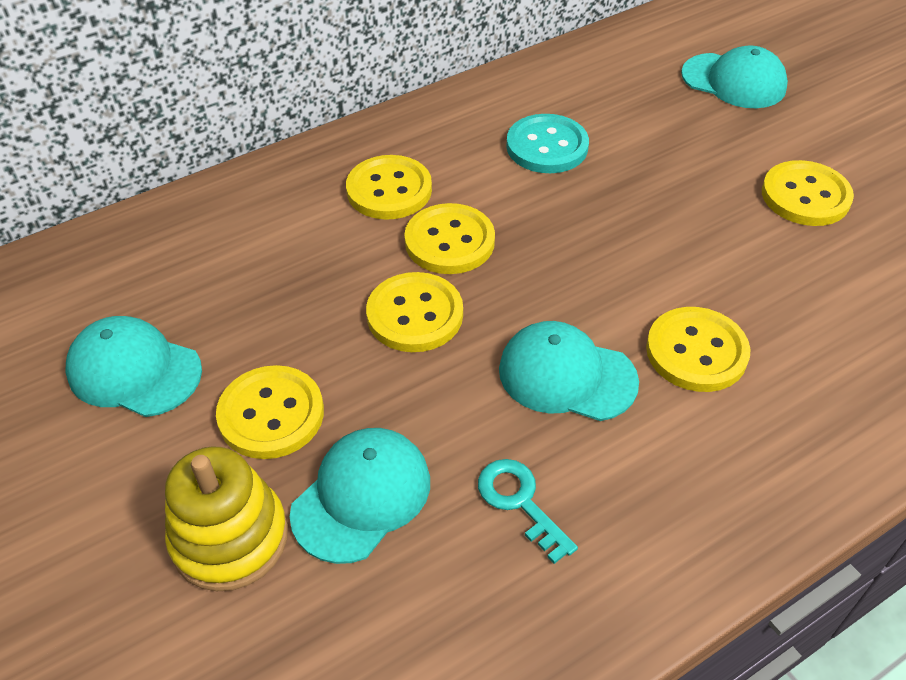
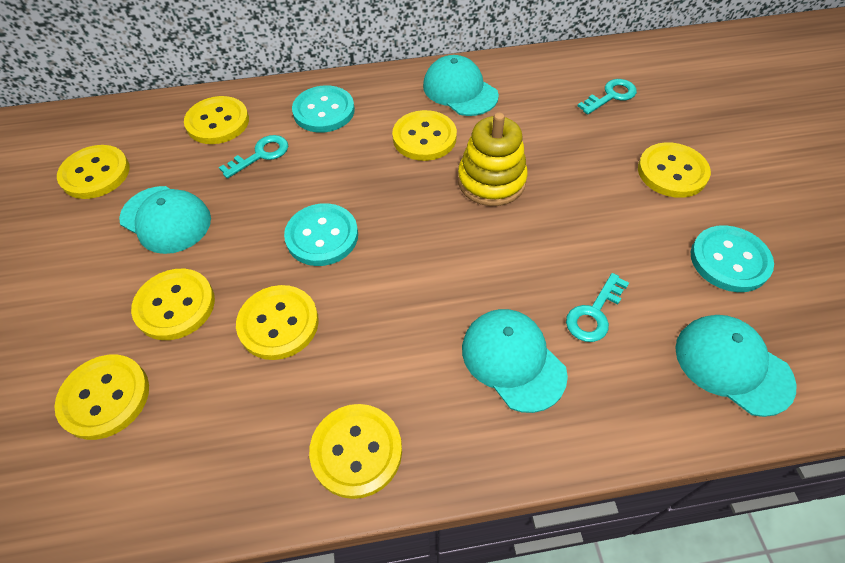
turquoise button: [506,114,589,173] = 1 -> [284,203,358,266] [292,85,355,133] [691,225,774,292] = 3
turquoise key: [478,459,578,564] = 1 -> [219,135,288,179] [566,273,629,342] [578,79,637,114] = 3
yellow button: [216,365,324,459] [346,155,432,220] [366,272,463,352] [404,203,495,274] [646,307,751,392] [762,160,854,226] = 6 -> [54,355,149,440] [57,145,130,199] [131,269,215,340] [184,96,249,144] [236,285,319,360] [309,404,402,499] [392,110,457,161] [638,142,711,198] = 8

